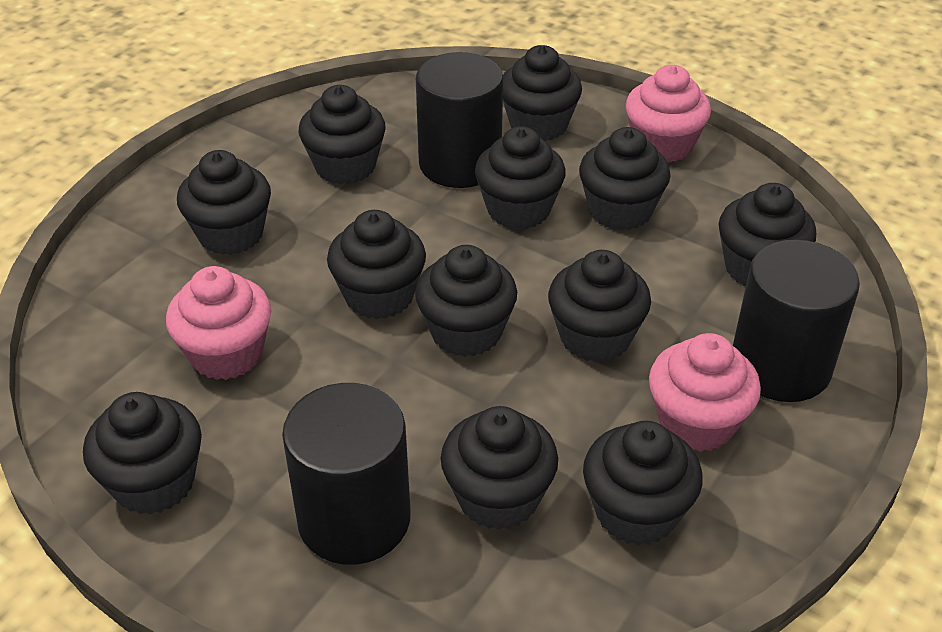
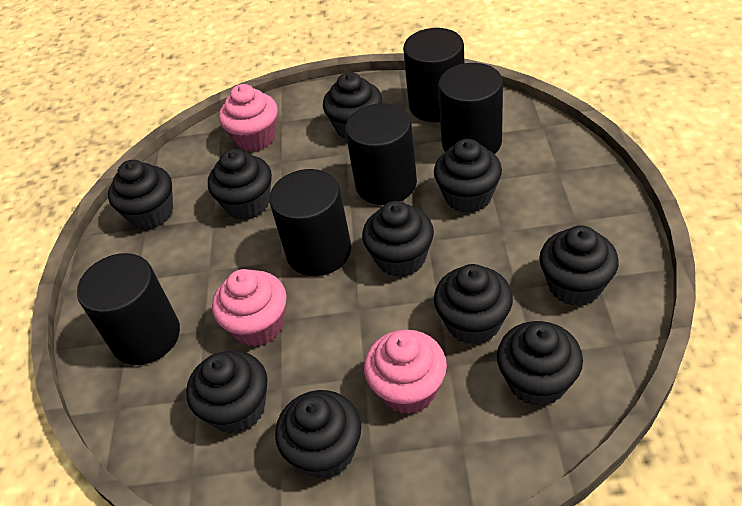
black cupcake: [83,392,202,515] [177,150,271,255] [299,85,386,185] [327,210,426,319] [415,245,517,357] [441,406,558,530] [475,126,566,230] [503,45,582,141] [548,250,651,362] [579,127,671,230] [583,421,703,545] [718,183,816,286] = 12 -> [108,160,173,230] [186,350,268,434] [208,149,272,220] [275,390,362,479] [323,72,382,140] [362,201,434,277] [434,139,502,213] [434,264,513,345] [497,321,583,407] [539,225,619,306] = 10
black cylinder: [282,383,411,565] [416,52,503,188] [733,240,860,402] = 3 -> [77,253,180,365] [269,169,351,276] [345,103,417,205] [403,28,464,122] [438,63,503,154] = 5

